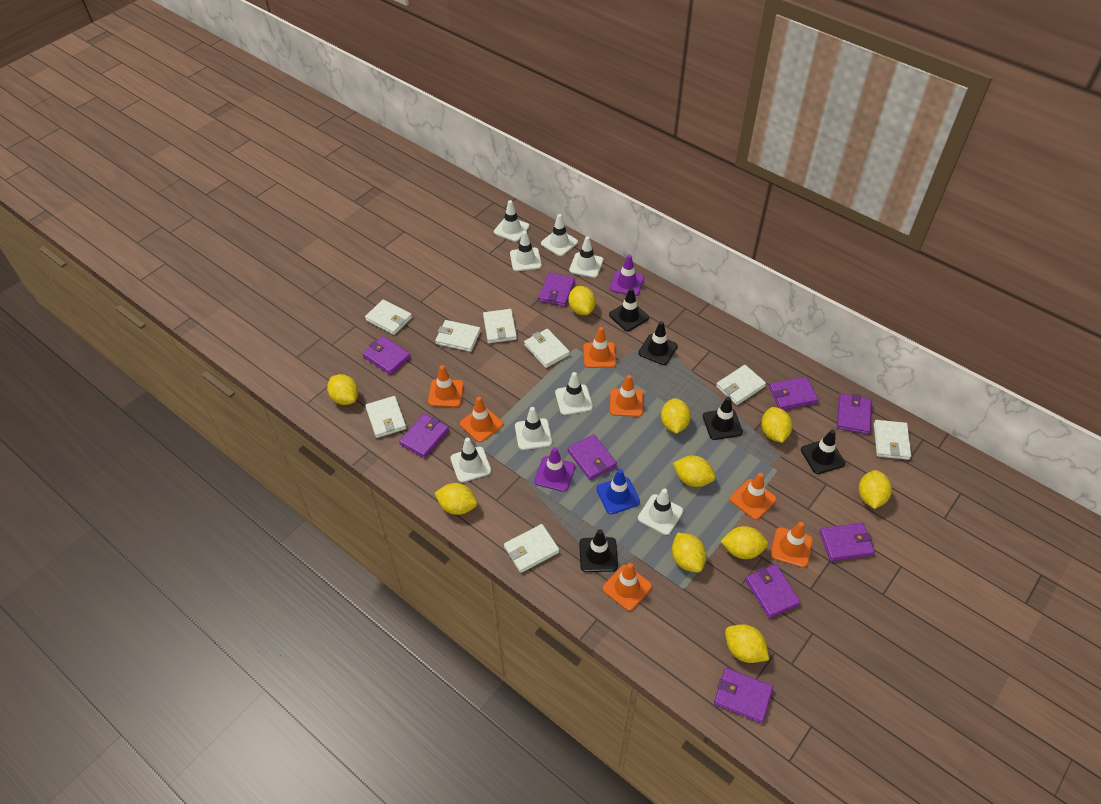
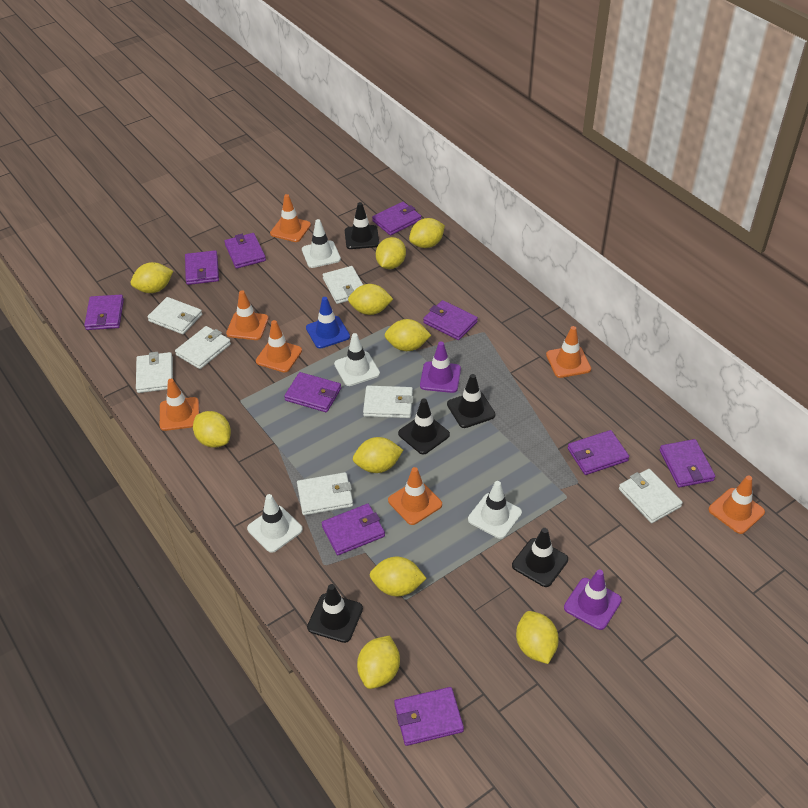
purple wallet: [363,336,411,375] [399,414,449,458] [538,272,575,306] [568,434,617,480] [714,668,773,723] [745,564,801,618] [769,377,818,410] [819,523,875,561] [837,394,872,434] = 9 -> [84,295,124,330] [185,250,219,285] [224,233,266,269] [284,372,341,412] [322,504,385,555] [372,202,421,236] [394,687,464,746] [423,300,478,340] [568,430,629,475] [660,439,716,487] = 10
white traffic cone: [450,438,491,483] [494,200,529,242] [510,231,542,271] [515,407,552,450] [541,214,578,256] [555,372,593,415] [569,236,603,278] [638,488,683,535] = 8 -> [247,494,303,553] [302,219,341,268] [334,333,380,386] [468,481,522,539] = 4
white wallet: [365,299,412,335] [365,396,407,438] [435,320,481,352] [483,309,517,343] [504,524,559,573] [524,329,570,368] [716,365,766,405] [874,420,911,460] = 8 -> [136,352,173,393] [147,297,202,334] [175,326,231,369] [297,472,353,515] [323,266,363,304] [363,386,413,418] [619,469,683,523] = 7

